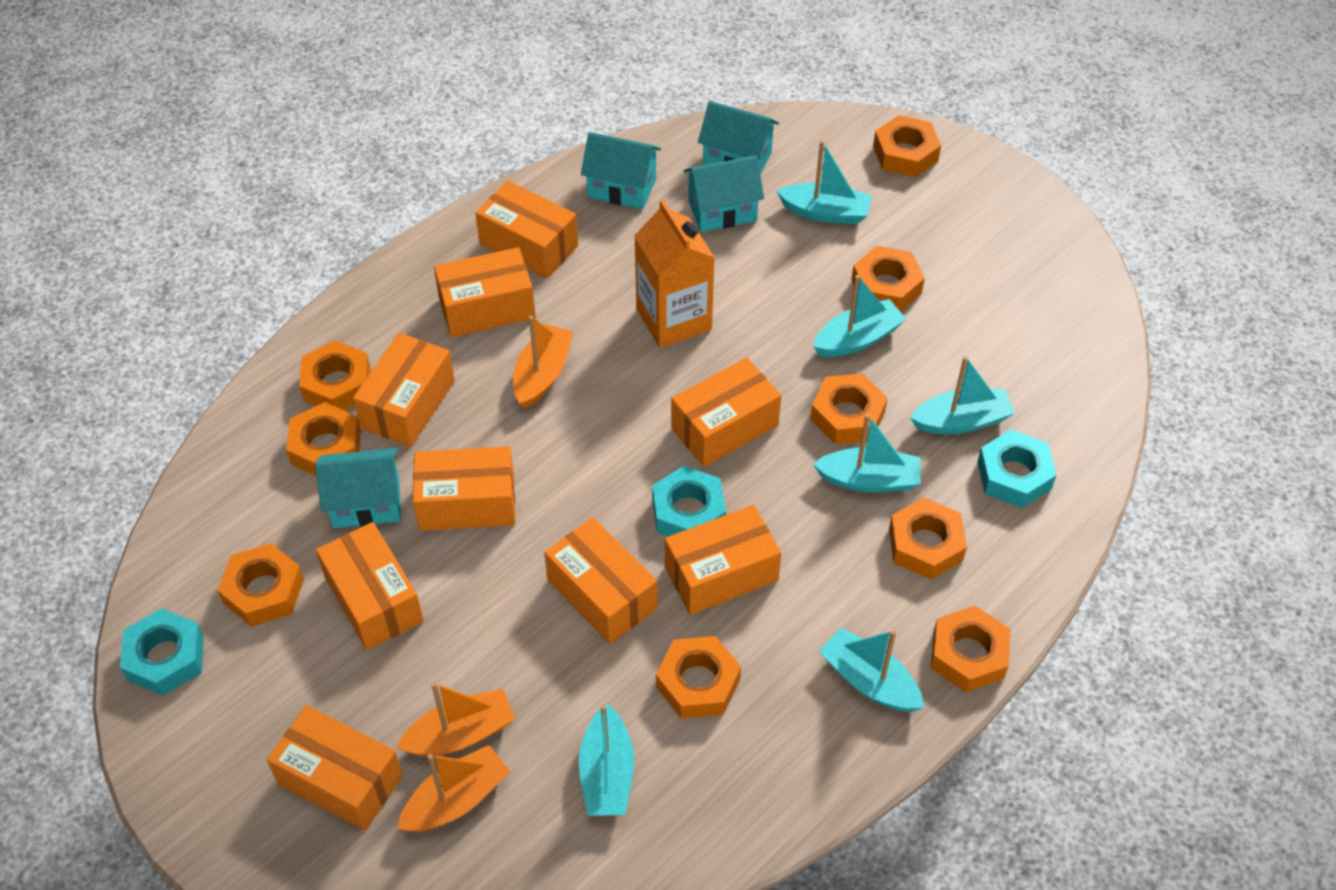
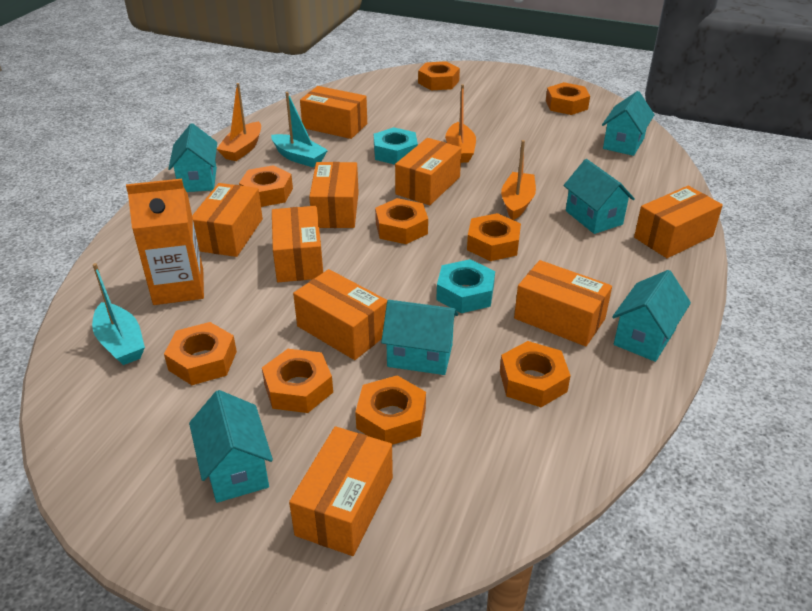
turquoise boat: [579,703,634,816] [776,140,872,224] [813,275,906,357] [813,414,921,492] [819,628,924,712] [910,356,1015,434] = 6 -> [92,263,145,365] [271,92,328,167] = 2
turquoise house: [315,448,401,528] [581,132,661,209] [684,155,764,232] [698,101,779,174] = 4 -> [168,123,217,192] [189,390,273,503] [381,300,458,375] [563,159,635,234] [602,91,655,156] [612,270,691,362] = 6
turquoise nut: [120,608,204,696] [652,466,726,537] [977,430,1057,508] = 3 -> [374,127,418,165] [436,259,495,313] = 2

